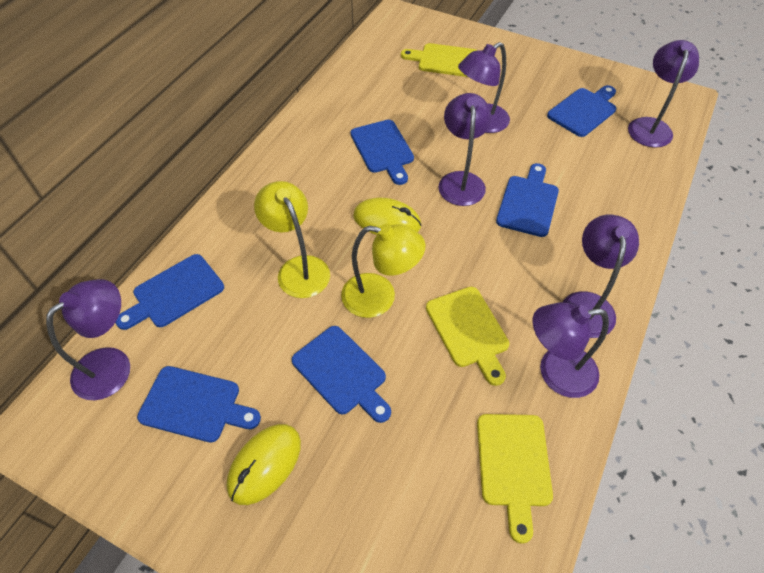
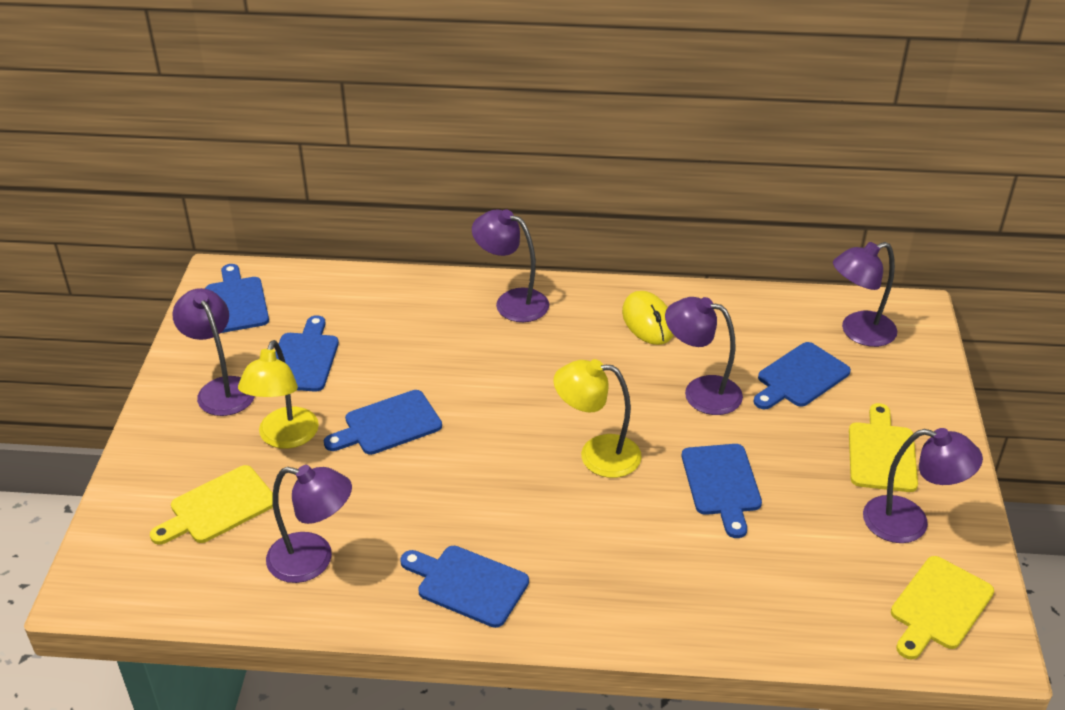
yellow mouse: [227,424,301,505] [353,198,422,235] = 2 -> [622,291,674,345] = 1

